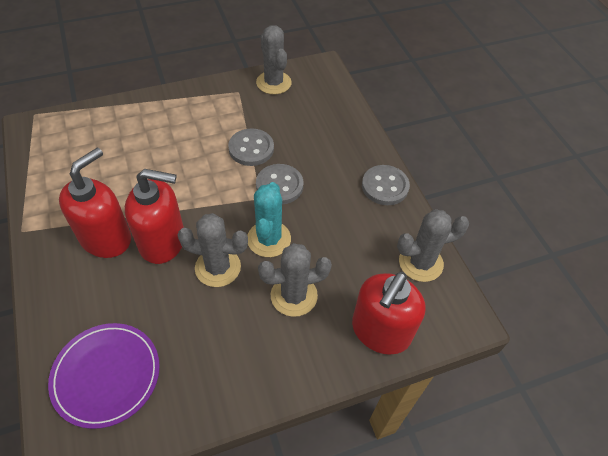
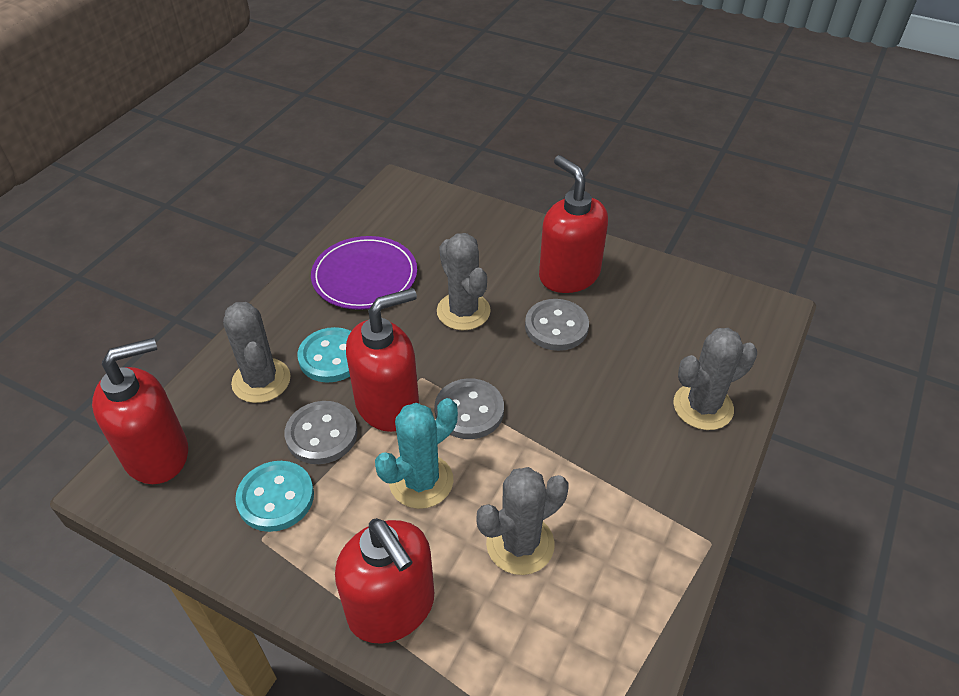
red soap dispenser: [59,148,131,258] [125,169,184,264] [352,272,425,355] = 3 -> [92,338,188,484] [335,518,434,644] [346,288,419,432] [539,155,608,293] = 4
turquoise button: none = 0 -> [235,461,314,532] [297,327,351,383] = 2

